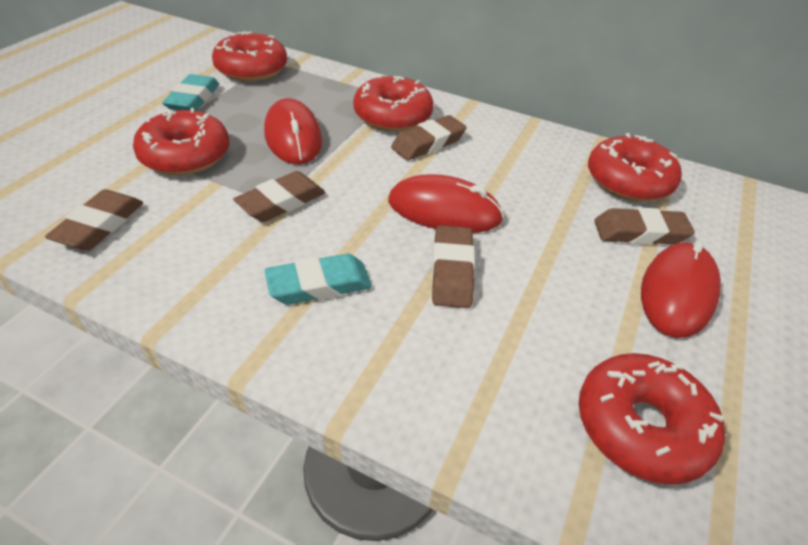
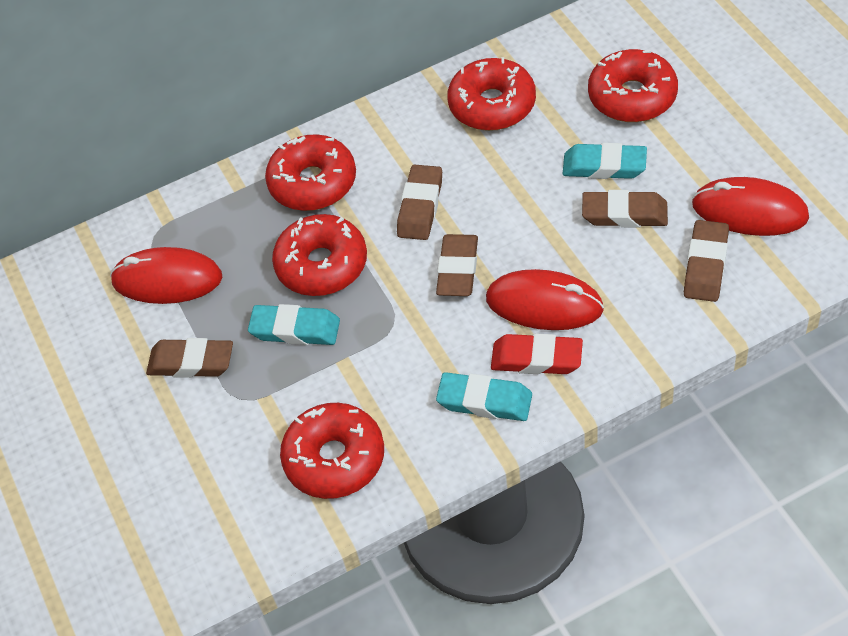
red eraser: none = 0 -> [491,333,583,374] = 1
turquoise eraser: [162,74,219,111] [264,254,372,305] = 2 -> [248,304,340,345] [436,372,532,421] [562,143,647,179] = 3

